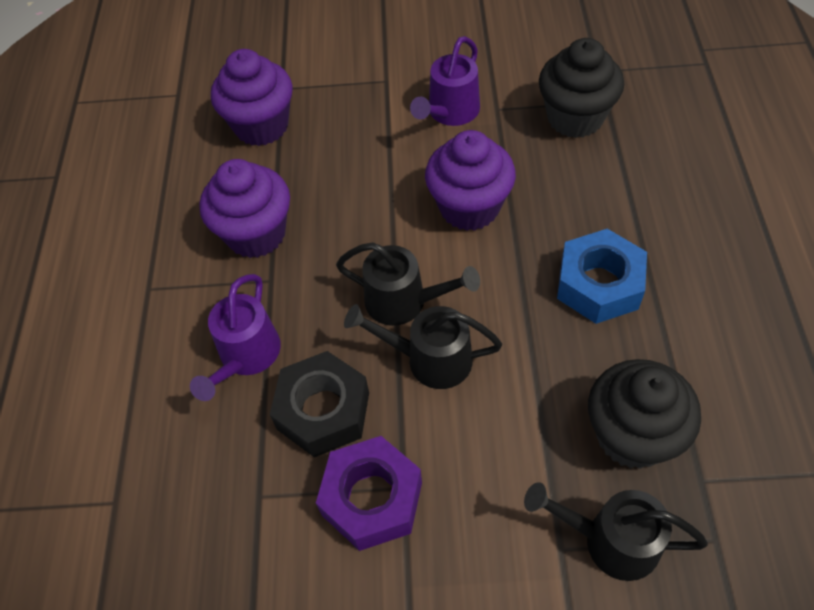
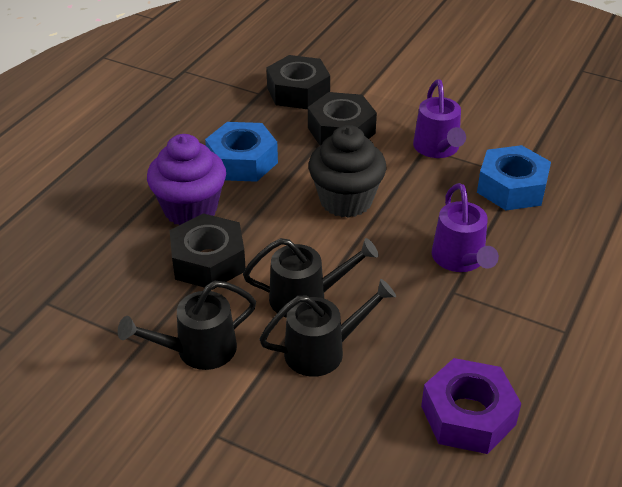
black cupcake: [539,38,624,138] [588,359,701,469] = 2 -> [308,125,387,218] = 1
black nut: [270,351,369,457] = 1 -> [170,213,246,290] [266,55,330,109] [308,92,377,145] = 3
blue nut: [557,229,647,324] = 1 -> [205,122,278,182] [477,145,551,210] = 2
purple cupcake: [200,159,290,258] [211,49,293,146] [425,130,516,231] = 3 -> [147,134,226,225] = 1

